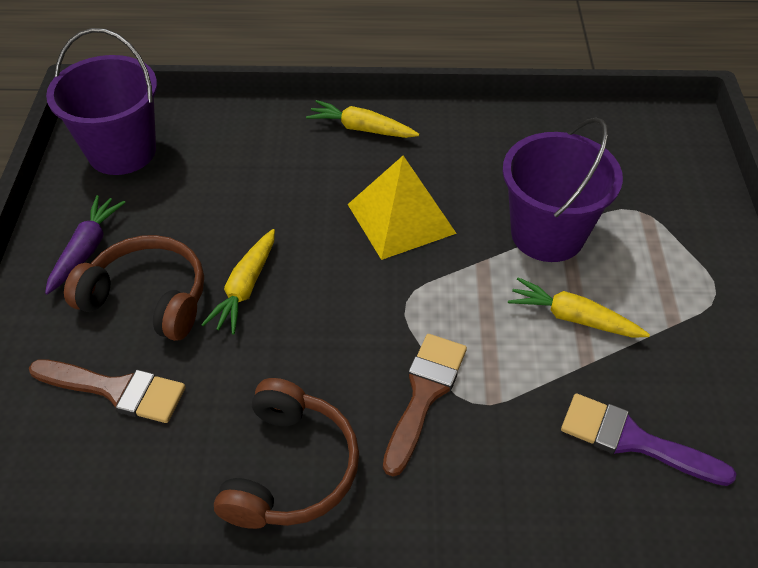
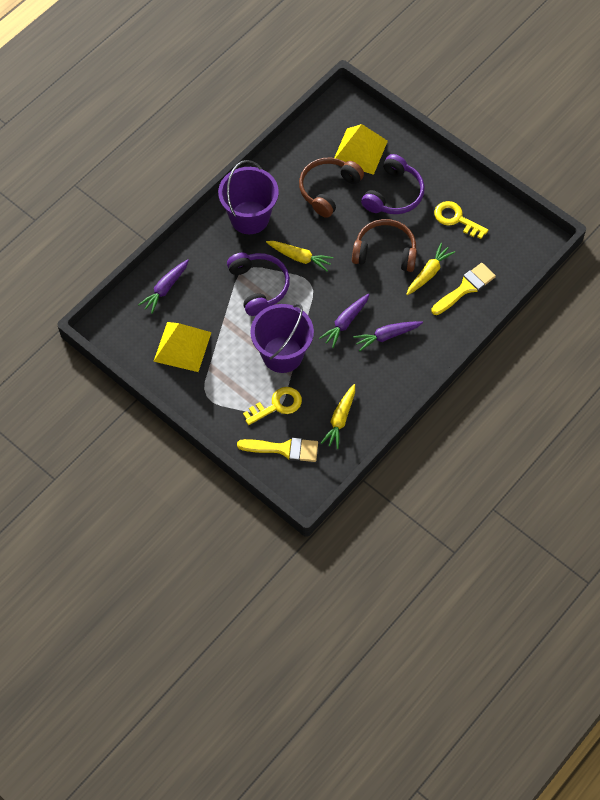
brown brush: [29,359,185,423] [383,334,467,476] = 2 -> none = 0
purple brush: [561,393,736,486] = 1 -> none = 0
purple carrot: [45,195,126,295] = 1 -> [138,259,189,314] [319,294,370,348] [353,321,423,351] = 3
purple headphones: none = 0 -> [227,252,290,316] [361,154,425,214] = 2
yellow brush: none = 0 -> [237,438,318,462] [431,263,496,315] = 2
yellow key: none = 0 -> [243,387,302,425] [434,201,488,239] = 2
yellow pyramid: [348,156,457,260] = 1 -> [153,322,212,372] [334,124,388,175] = 2

